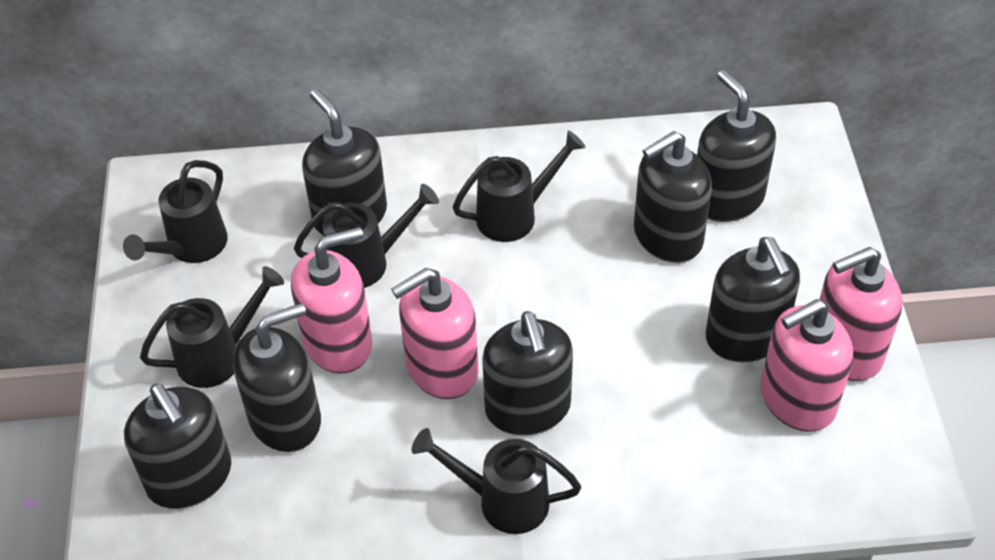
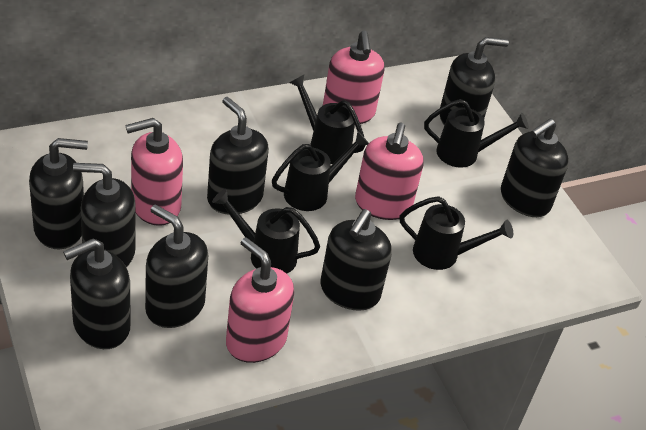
black soap dispenser: [124,384,231,509] [233,303,321,452] [302,89,387,235] [482,311,573,435] [634,131,712,263] [697,70,776,222] [706,237,800,363] = 7 -> [29,138,88,249] [63,238,130,349] [73,163,136,267] [145,204,208,328] [207,97,269,215] [320,209,392,311] [440,37,509,125] [501,118,569,217] = 8

